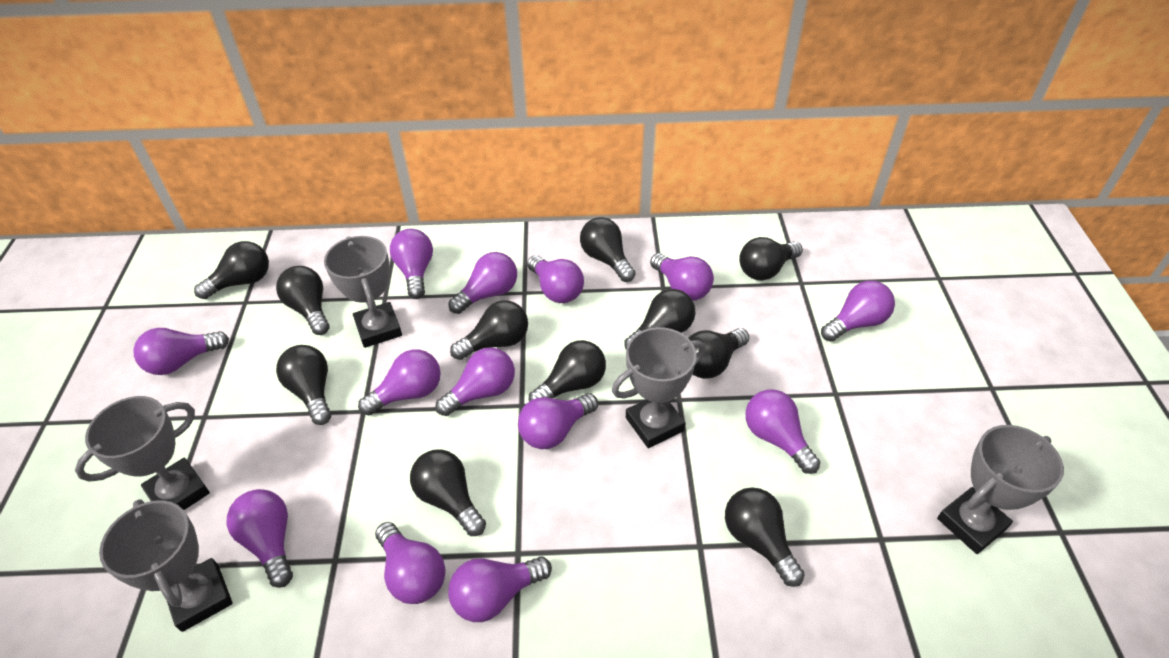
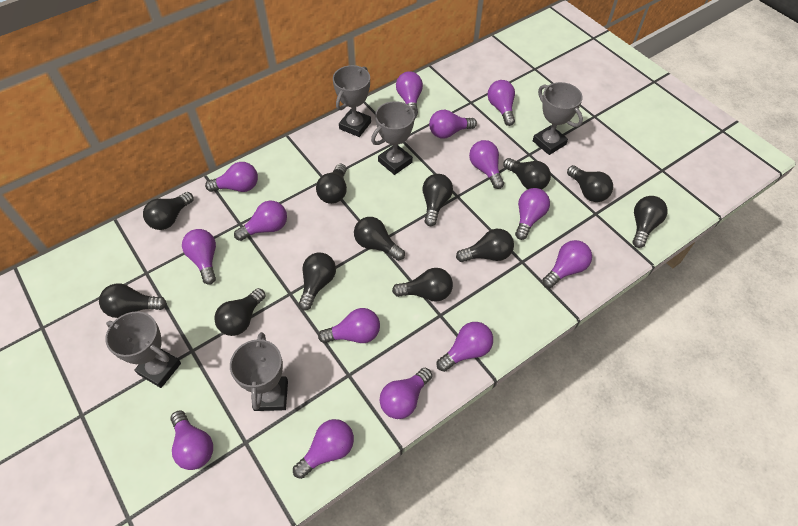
black light bulb: [194,241,269,299] [276,266,330,335] [276,345,331,425] [410,449,486,536] [450,300,528,360] [529,340,606,402] [580,217,635,282] [624,289,695,349] [689,328,749,379] [725,487,805,587] [739,237,803,280] = 11 -> [99,283,167,318] [143,192,194,230] [214,288,266,336] [299,253,336,310] [316,164,347,204] [354,217,405,261] [392,268,453,302] [422,174,453,226] [456,229,514,262] [503,158,551,190] [567,165,613,202] [633,196,668,248] = 12
purple light bulb: [133,328,229,375] [227,489,293,588] [358,349,441,415] [375,522,445,604] [390,229,433,299] [435,348,515,416] [448,556,552,622] [449,252,517,314] [518,393,598,449] [527,255,584,303] [650,253,714,301] [745,389,820,474] [821,281,895,342] = 13 -> [170,410,213,470] [182,229,216,285] [205,162,258,192] [234,201,287,241] [293,419,354,479] [318,308,380,343] [380,368,432,419] [396,71,423,111] [429,110,477,138] [437,322,493,372] [469,140,504,189] [487,80,515,126] [515,188,550,240] [542,240,592,288] = 14

